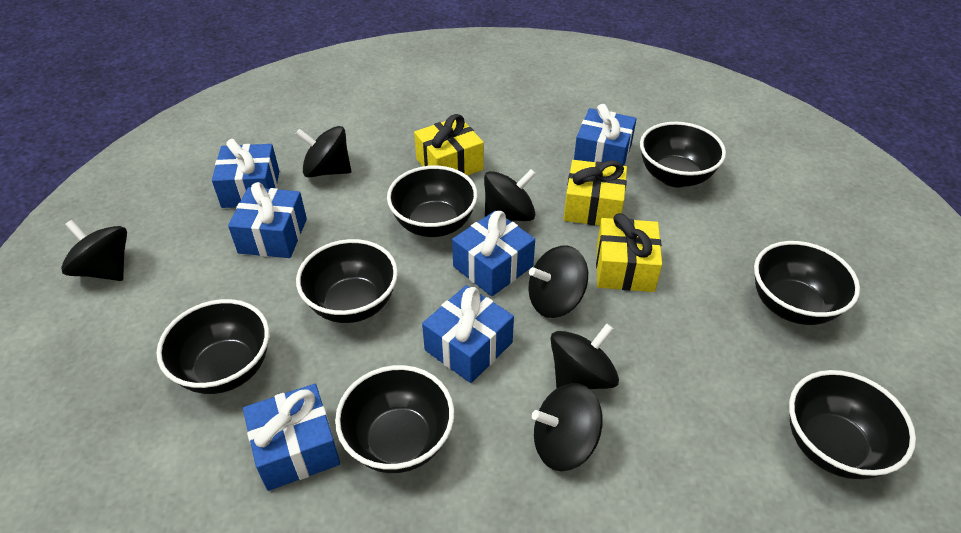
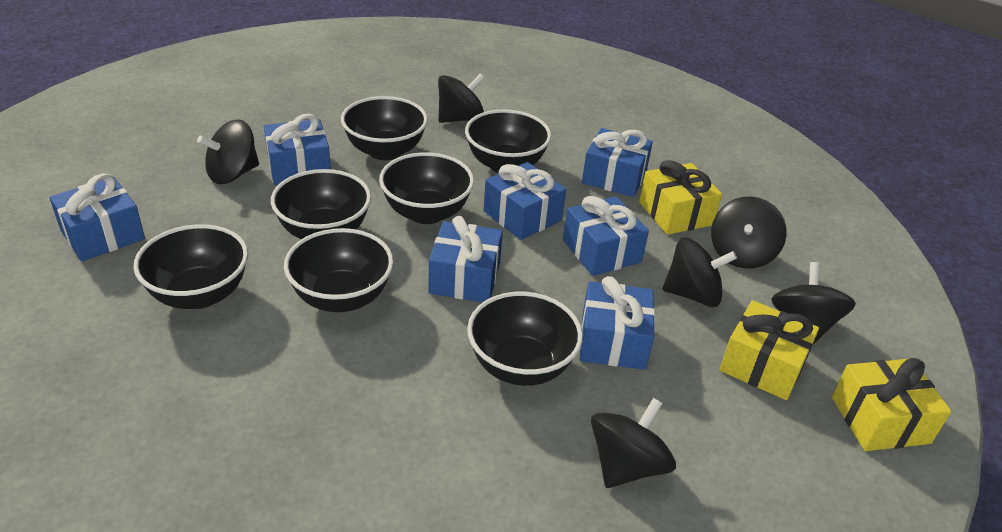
blue gift: [212,139,279,208] [228,182,307,258] [243,384,340,491] [422,285,514,383] [452,211,535,296] [574,104,637,166] = 6 -> [50,173,145,261] [264,114,331,185] [428,216,503,302] [484,162,566,240] [563,196,649,276] [580,276,655,370] [582,128,653,197] = 7

